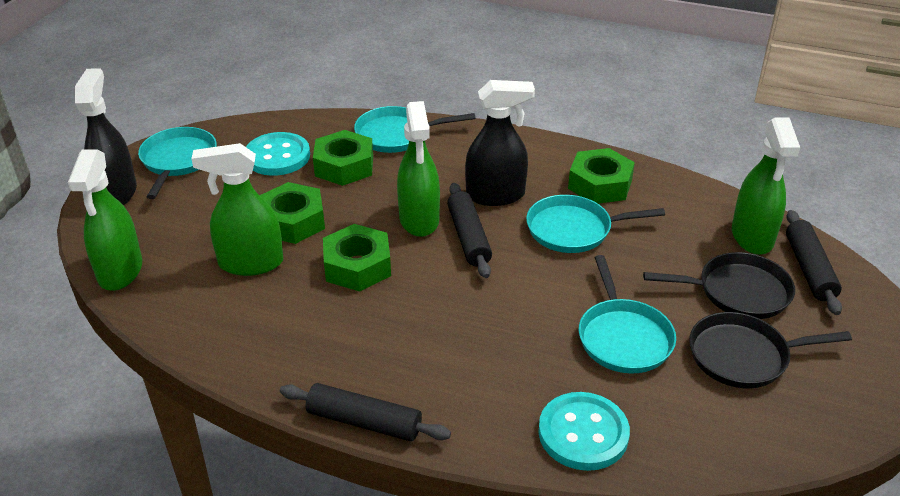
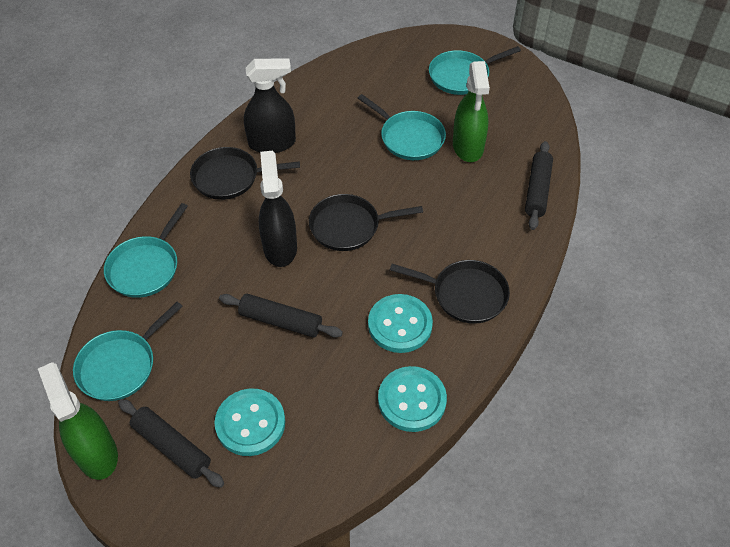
black pan: [643,252,795,319] [689,312,852,388] = 2 -> [190,147,300,200] [309,194,423,251] [390,260,510,324] = 3
green nut: [260,182,325,244] [313,130,373,186] [323,224,391,292] [568,148,635,203] = 4 -> none = 0
green spray bottle: [68,149,142,291] [191,143,283,276] [397,101,440,237] [732,117,800,255] = 4 -> [38,362,118,480] [453,61,490,162] = 2
turquoise button: [246,132,310,176] [538,392,630,471] = 2 -> [214,389,285,456] [368,294,433,353] [378,366,447,432] = 3

